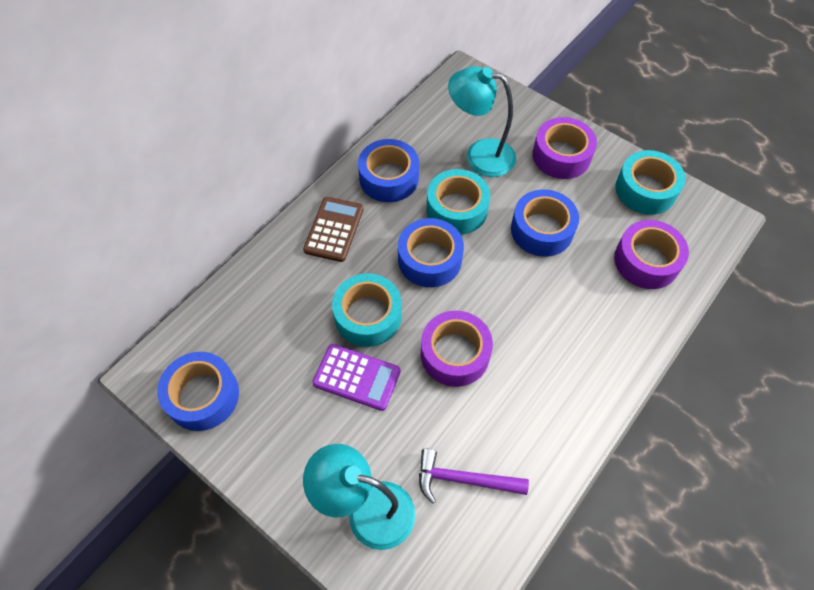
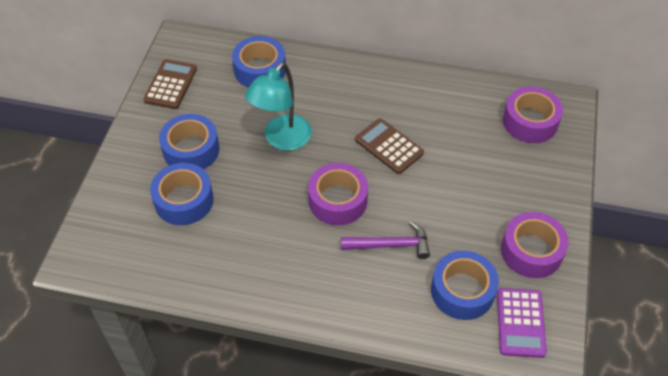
brown calculator: [303,197,363,262] = 1 -> [143,59,197,109] [355,119,424,174] = 2
turquoise lamp: [303,444,415,550] [448,66,516,177] = 2 -> [245,62,312,151] = 1
turquoise tape: [332,273,402,347] [426,169,490,235] [615,150,685,215] = 3 -> none = 0

